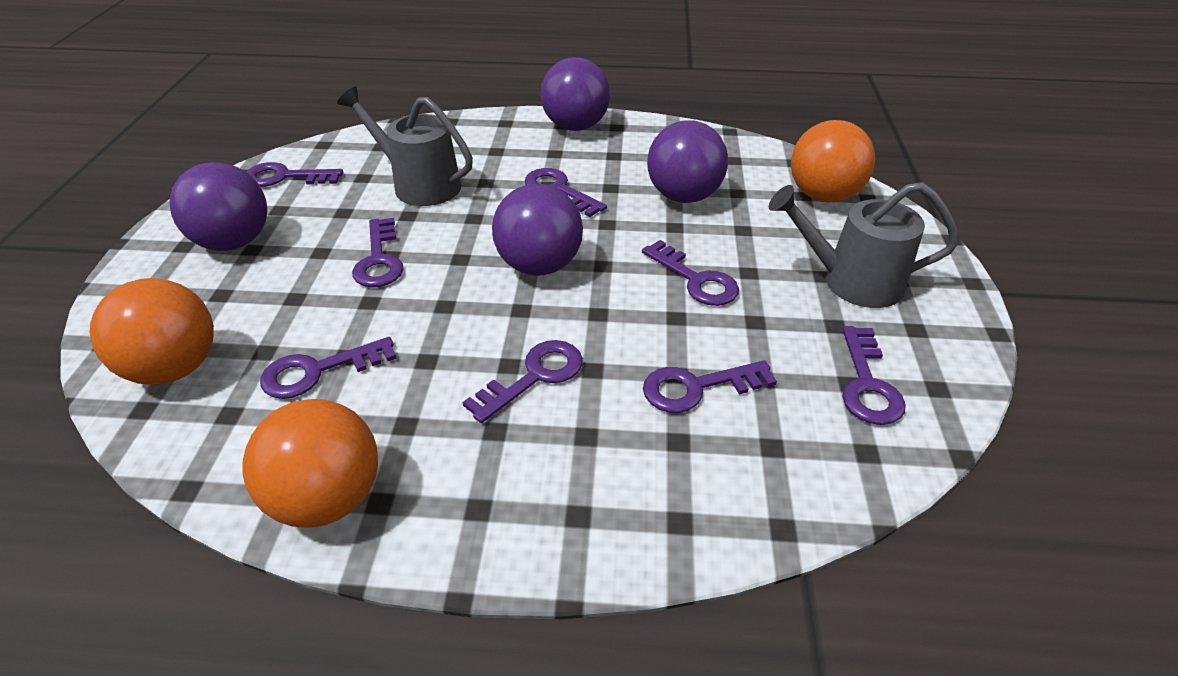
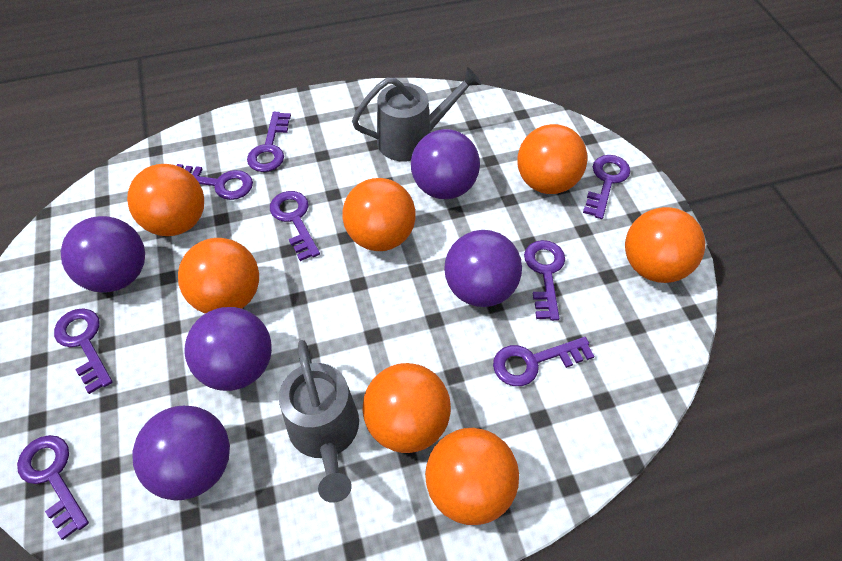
orange ball: [89,278,214,385] [242,399,378,528] [791,120,875,202] = 3 -> [127,164,204,236] [178,238,259,314] [342,178,416,251] [363,363,451,453] [425,428,519,525] [517,124,588,194] [625,207,705,283] = 7
purple ball: [169,162,267,251] [492,184,583,276] [540,57,610,131] [647,120,728,203] = 4 -> [61,216,145,293] [133,406,230,501] [185,307,272,391] [411,129,480,199] [444,230,522,307] = 5

